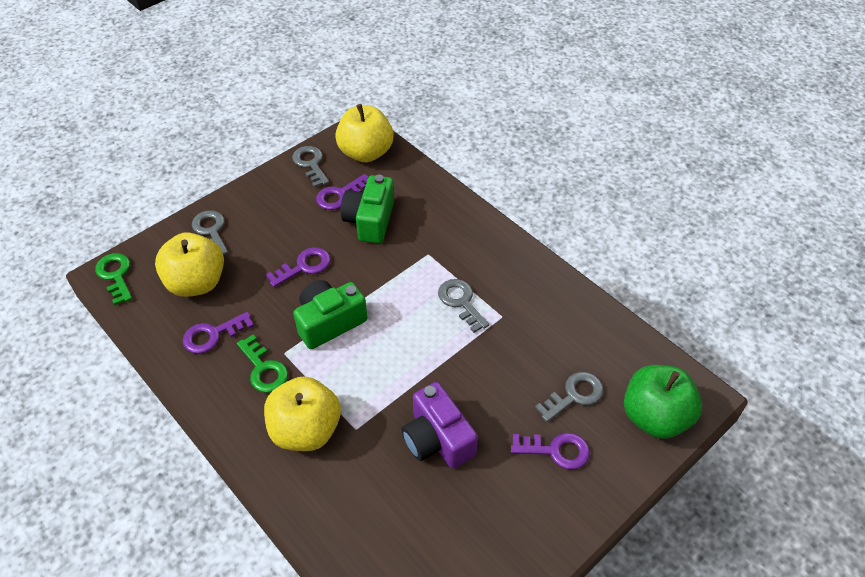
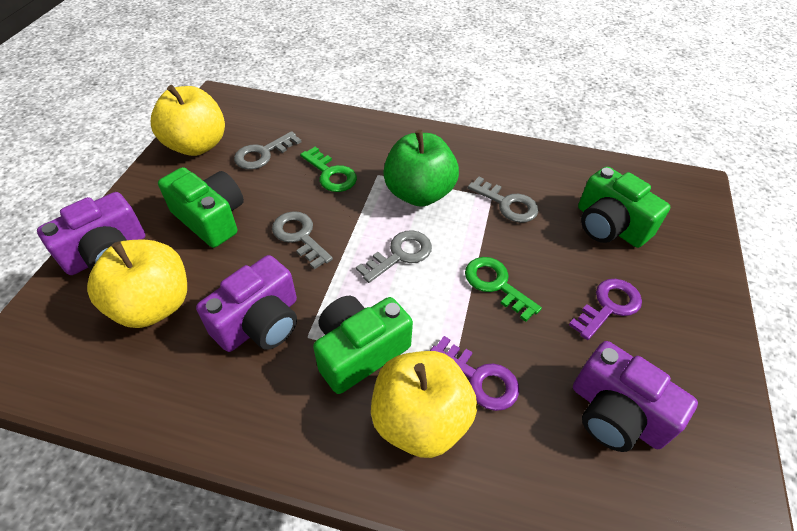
green camera: [293,280,367,349] [341,175,394,243] = 2 -> [158,167,244,248] [313,296,413,394] [578,166,670,248] = 3
purple camera: [401,382,478,469] = 1 -> [37,192,145,275] [196,255,297,352] [573,341,698,452] = 3
purple key: [183,312,254,354] [266,247,331,287] [316,174,368,210] [511,433,590,470] = 4 -> [430,336,519,411] [569,279,642,340] = 2

